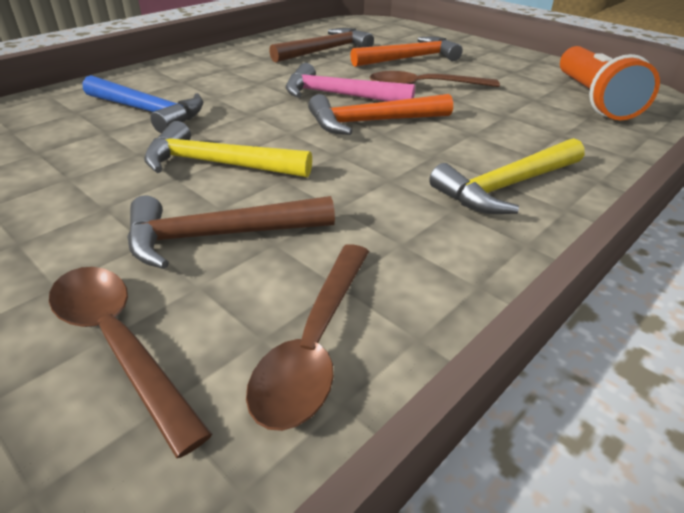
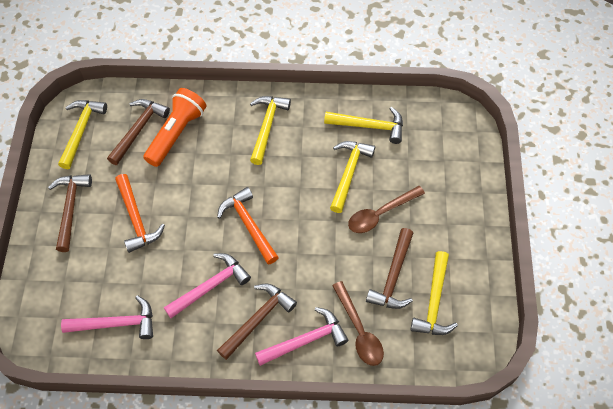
blue hammer: [83,75,203,133] = 1 -> none = 0
brown hammer: [127,196,335,269] [269,28,374,63] = 2 -> [48,174,92,252] [107,99,170,165] [217,284,297,360] [366,228,413,309] = 4
brown spoon: [49,267,212,458] [246,244,369,431] [370,71,500,87] = 3 -> [332,281,384,366] [348,186,425,233] = 2
pink hammer: [286,63,415,102] = 1 -> [61,295,153,339] [164,253,251,318] [255,307,348,366] = 3
yellow hammer: [144,121,312,178] [429,138,585,214] = 2 -> [58,100,107,169] [250,96,291,165] [324,107,403,144] [330,141,375,213] [410,251,458,335] = 5

